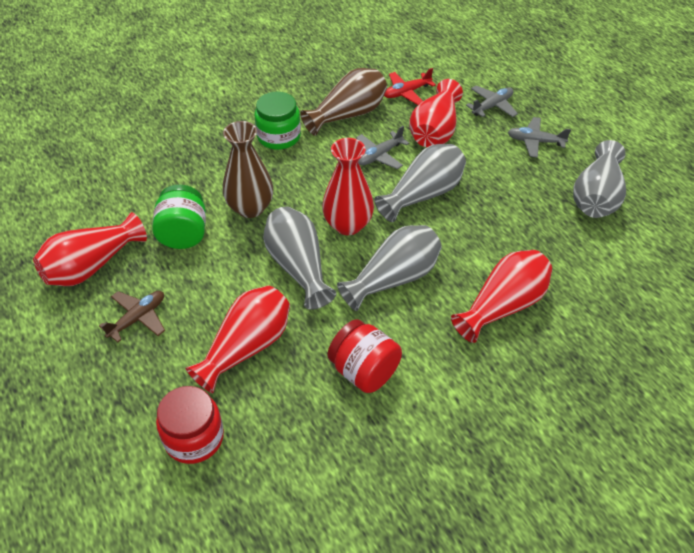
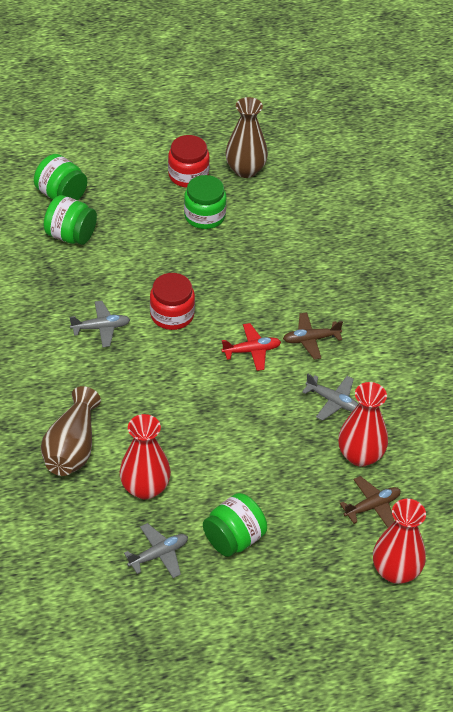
brown plane: [99,291,165,343] = 1 -> [283,312,343,360] [340,476,401,528] = 2
green jar: [152,185,206,249] [255,92,301,150] = 2 -> [34,154,87,200] [44,195,97,245] [184,175,227,229] [203,493,267,557] = 4
grey vase: [263,207,336,310] [337,225,442,311] [374,144,466,222] [573,140,626,218] = 4 -> none = 0
red vase: [33,212,147,286] [185,286,290,393] [322,138,374,235] [409,79,463,147] [451,250,552,343] = 5 -> [120,414,171,499] [338,382,388,467] [373,499,426,584] = 3

